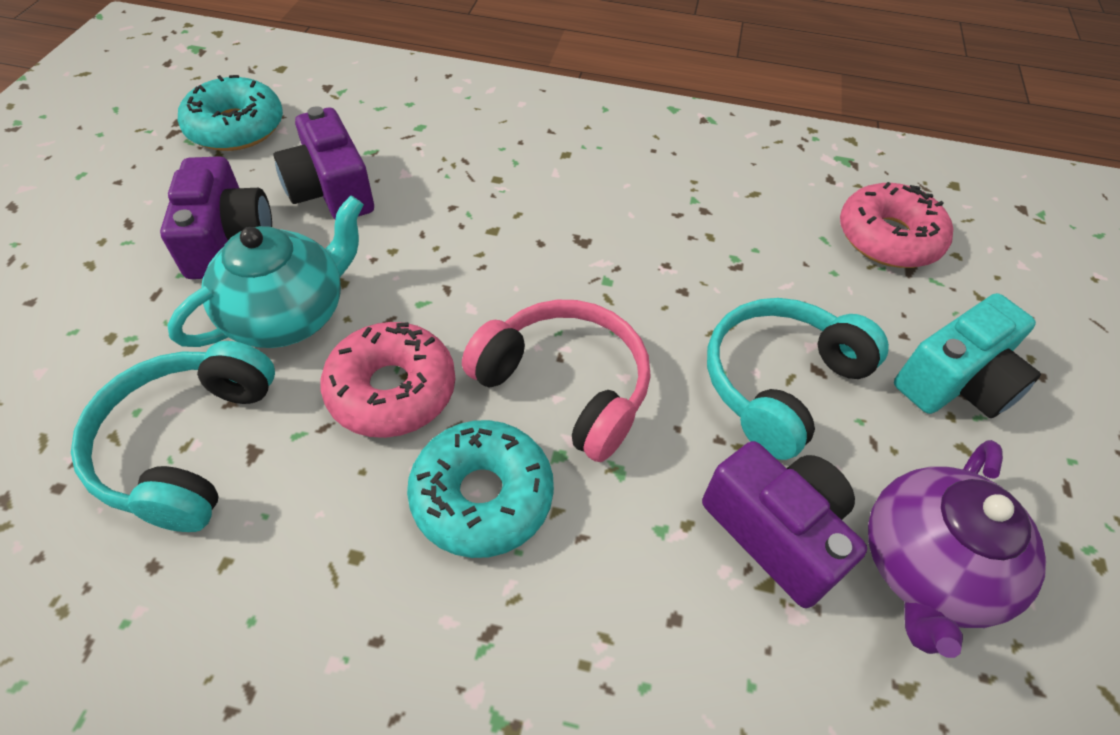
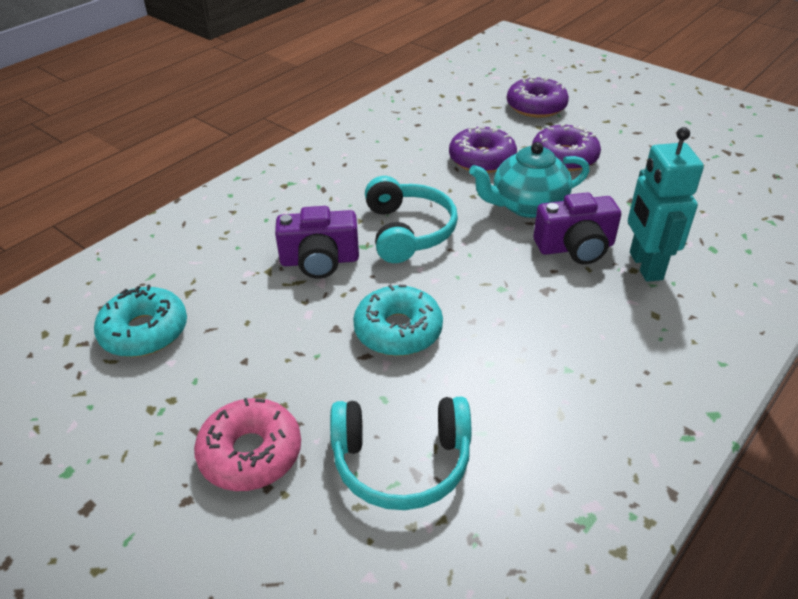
pink donut: [321,322,456,438] [840,182,953,268] = 2 -> [194,398,301,491] = 1
pink headphones: [462,300,650,462] = 1 -> none = 0
purple camera: [160,157,272,279] [274,106,374,219] [702,441,867,608] = 3 -> [275,206,359,279] [533,192,621,264] = 2
purple donut: none = 0 -> [449,126,517,173] [507,77,569,118] [532,123,601,171] = 3
purple teapot: [868,440,1046,658] = 1 -> none = 0
turquoise camera: [894,293,1041,418] = 1 -> none = 0
turquoise robot: none = 0 -> [628,127,704,282] = 1

